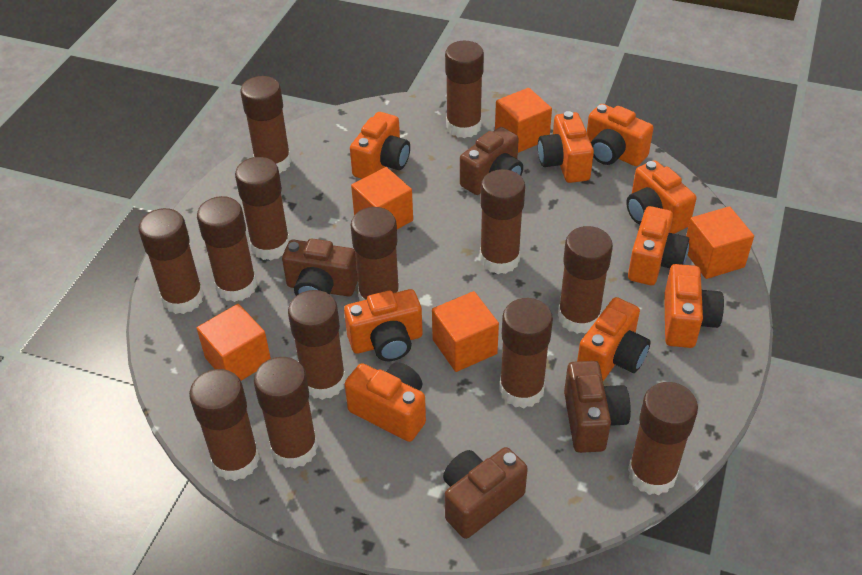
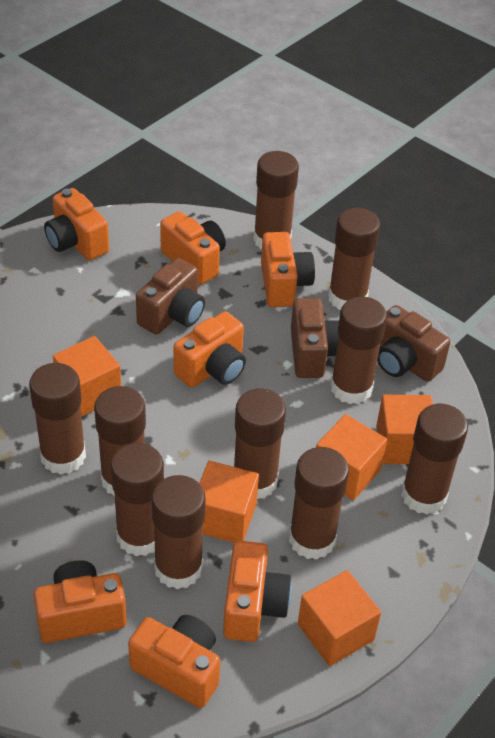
brown camera: [282,238,358,296] [443,447,528,539] [460,127,523,195] [564,361,631,453] = 4 -> [136,258,205,335] [291,298,339,378] [377,305,450,382] = 3
brown glue stick: [139,208,204,314] [189,369,260,481] [197,196,257,302] [235,157,290,260] [240,76,291,174] [254,357,318,469] [288,290,346,400] [350,207,400,301] [445,41,484,138] [480,169,525,274] [499,298,553,408] [558,226,613,334] [628,382,698,495] = 13 -> [29,363,86,474] [94,386,146,497] [111,443,164,556] [151,475,206,589] [234,388,286,499] [253,151,299,250] [289,447,349,560] [328,208,380,310] [330,297,387,404] [401,404,468,515] = 10
orange camera: [344,289,423,361] [344,362,426,442] [350,112,410,179] [538,111,594,183] [577,297,651,381] [587,104,654,166] [626,160,696,234] [628,206,689,285] [664,264,724,348] = 9 -> [33,560,127,643] [44,188,109,260] [128,615,220,708] [160,211,226,285] [174,311,246,388] [223,541,292,642] [261,232,315,307] = 7

